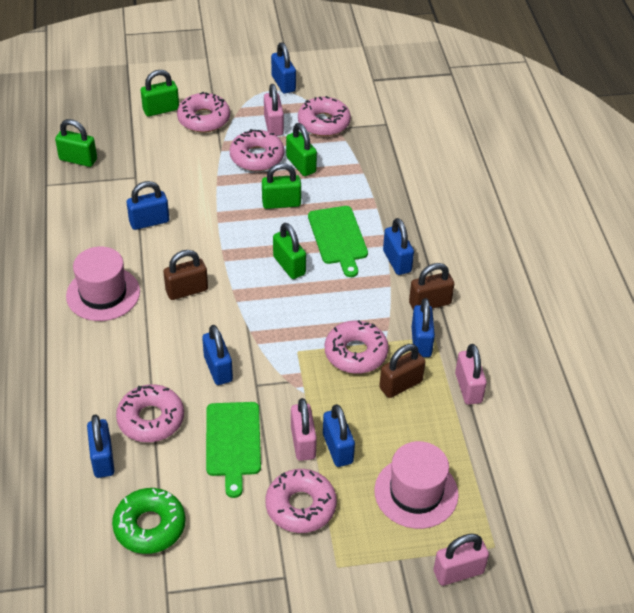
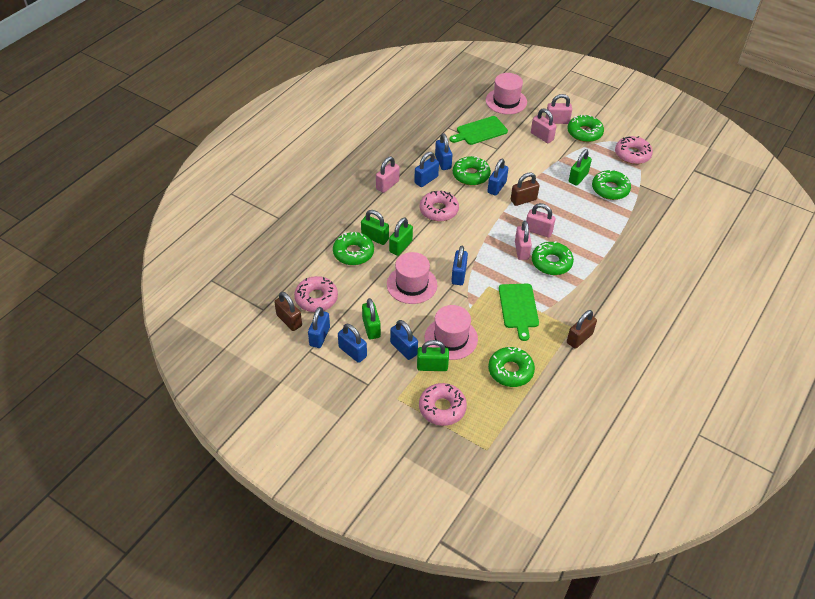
green donut: [112,488,185,554] = 1 -> [333,232,374,265] [453,156,491,186] [488,347,535,387] [532,241,574,275] [568,115,604,142] [592,169,631,200] = 6
pink donut: [116,384,184,442] [177,92,230,132] [230,129,284,171] [265,469,337,533] [298,96,351,136] [325,320,389,374] = 6 -> [294,276,338,312] [419,383,467,426] [420,191,459,222] [615,136,653,164] = 4
pink hat: [66,247,140,321] [374,441,459,529] = 2 -> [387,252,437,304] [425,305,478,360] [486,73,527,114] = 3
pink padlock: [264,84,284,136] [291,398,317,461] [434,534,489,586] [455,344,487,405] = 4 -> [376,157,399,193] [515,221,532,260] [526,203,555,238] [531,108,557,143] [545,94,572,124] = 5

